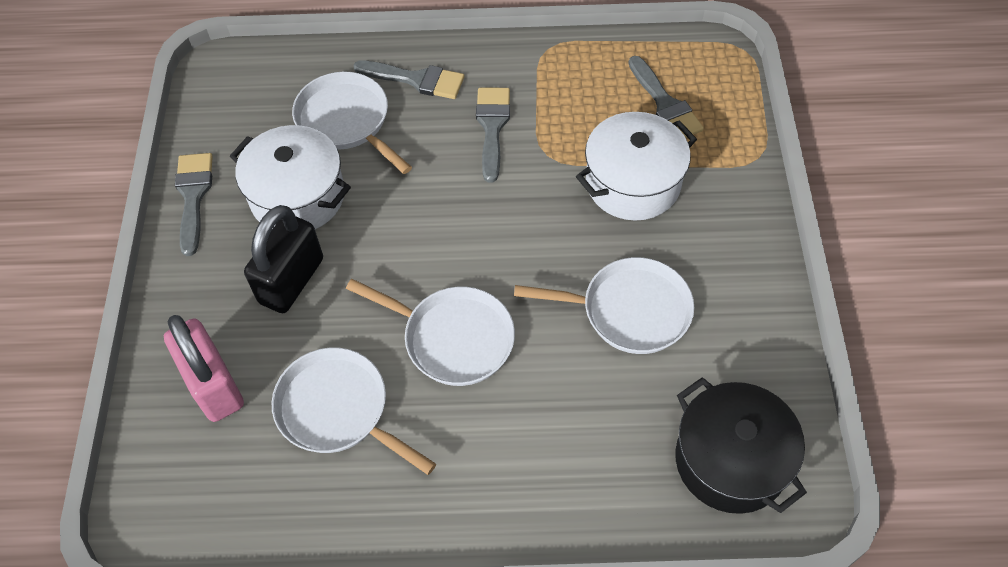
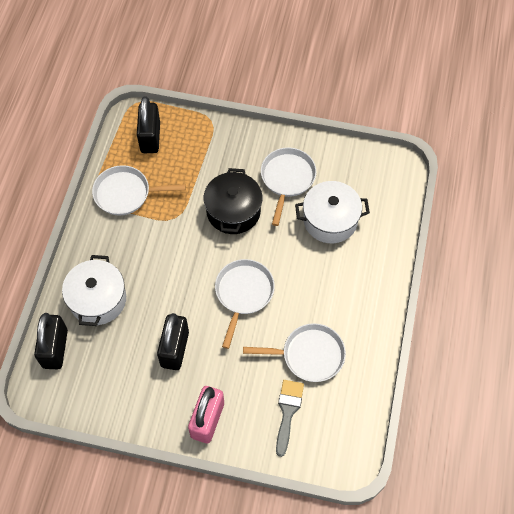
black padlock: [244,205,323,313] = 1 -> [34,313,68,369] [137,96,160,153] [157,313,189,370] = 3
grey brush: [175,153,213,256] [354,60,465,99] [476,88,510,183] [628,56,704,138] = 4 -> [276,380,304,457] = 1

